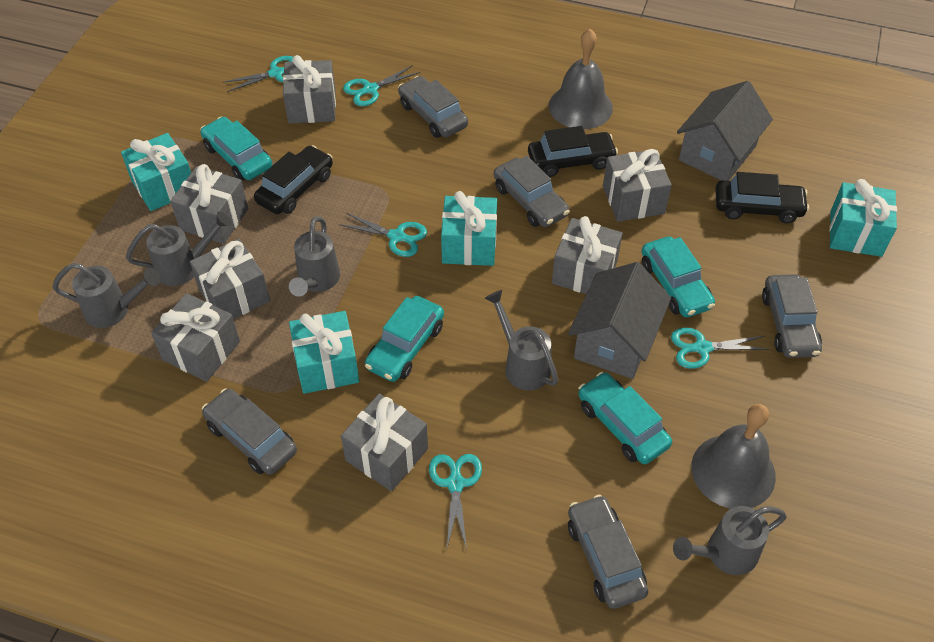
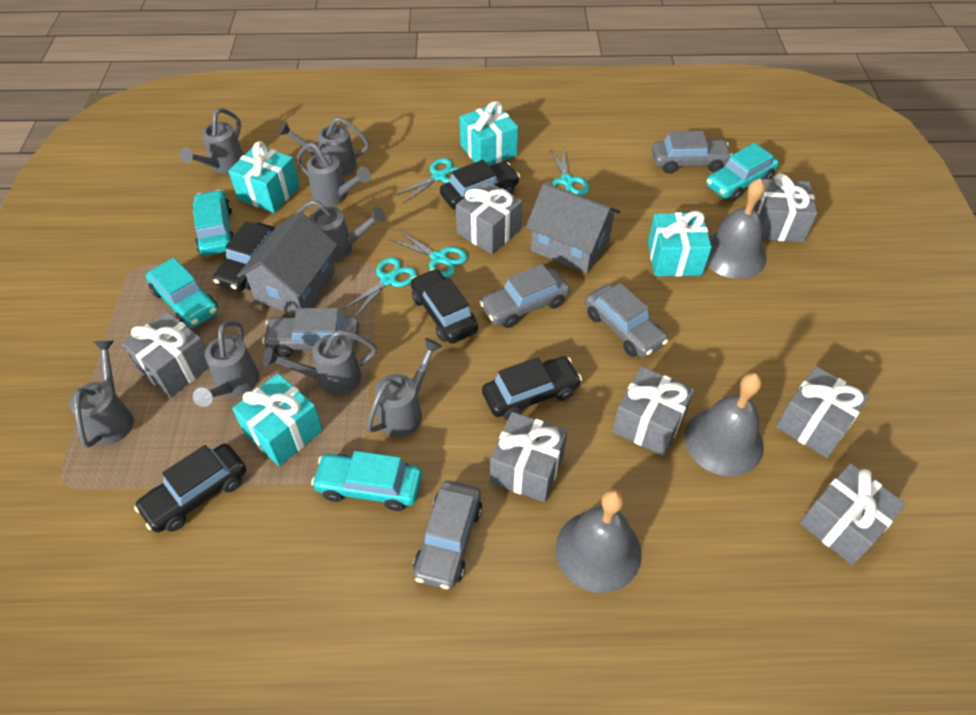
black car: [254,145,333,214] [528,126,618,177] [715,172,809,223] = 3 -> [134,444,246,533] [213,221,276,292] [411,269,478,344] [440,160,520,209] [482,356,582,420] = 5
grey bell: [549,29,613,129] [691,404,776,509] = 2 -> [556,489,642,593] [684,373,764,476] [706,178,767,279] = 3
grey watering can: [52,263,160,328] [126,211,232,286] [289,216,340,297] [485,290,558,390] [673,506,787,575] = 5 -> [69,341,134,448] [179,108,244,174] [193,321,259,407] [263,330,377,395] [278,117,369,176] [295,200,386,262] [296,142,371,206] [366,338,442,437] = 8
turquoise scissors: [223,56,293,92] [339,212,427,257] [343,65,420,106] [429,454,482,550] [671,328,770,369] = 5 -> [342,257,417,317] [390,230,467,278] [395,158,459,203] [550,147,589,195] = 4

